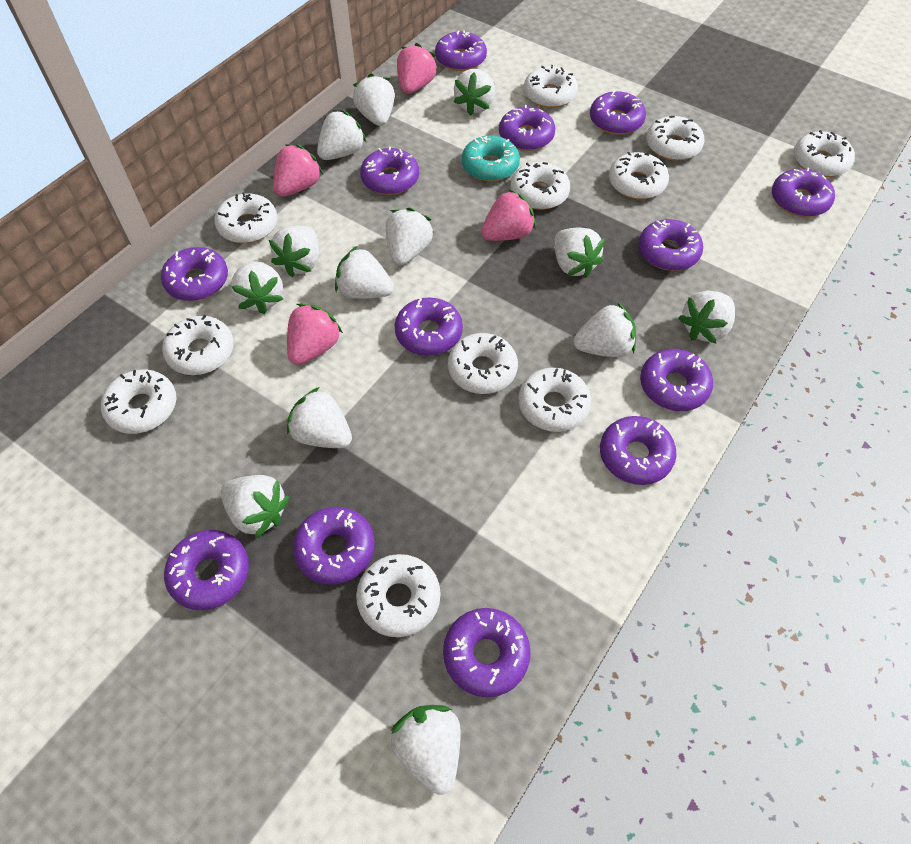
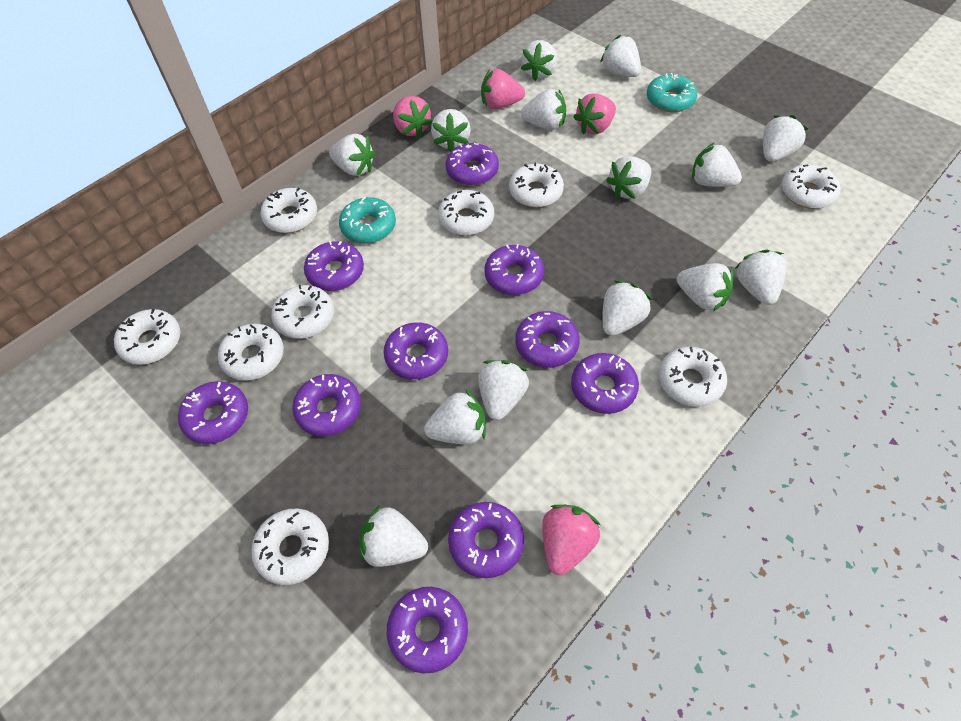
purple donut: [161,247,228,301] [164,530,249,610] [293,507,375,585] [360,147,419,195] [395,298,463,356] [435,30,487,71] [443,608,531,697] [499,105,555,151] [590,90,646,135] [600,416,677,485] [638,219,703,271] [640,349,713,411] [772,168,835,217] = 13 -> [178,381,248,444] [292,374,361,436] [304,241,364,291] [383,322,448,380] [387,587,468,674] [445,143,499,185] [448,502,524,578] [484,244,544,295] [515,311,580,368] [571,353,639,414] = 10
turquoise donut: [462,135,520,182] = 1 -> [339,197,396,244] [647,73,697,112] = 2
white donut: [101,369,177,434] [162,315,234,375] [214,193,278,243] [356,554,440,637] [448,333,518,394] [510,162,570,210] [518,368,591,432] [524,65,578,108] [609,152,669,199] [646,116,704,161] [794,130,855,177] = 11 -> [114,309,180,365] [218,323,284,381] [251,508,329,585] [260,188,317,233] [271,285,334,339] [438,190,494,236] [509,162,564,207] [659,346,727,407] [781,164,840,209] = 9
white strawberry: [221,475,289,539] [231,261,283,314] [269,226,319,277] [287,387,352,448] [317,110,366,160] [335,246,394,299] [353,74,395,126] [386,208,434,265] [391,705,461,795] [454,69,495,116] [554,228,605,278] [573,303,636,357] [678,291,735,344] = 13 -> [329,134,375,176] [359,505,428,567] [424,389,486,444] [431,109,471,151] [478,360,529,420] [521,40,557,81] [521,89,566,130] [600,35,641,77] [602,280,652,336] [606,156,651,199] [677,263,734,312] [692,143,742,187] [735,250,786,305] [763,115,808,162] = 14

